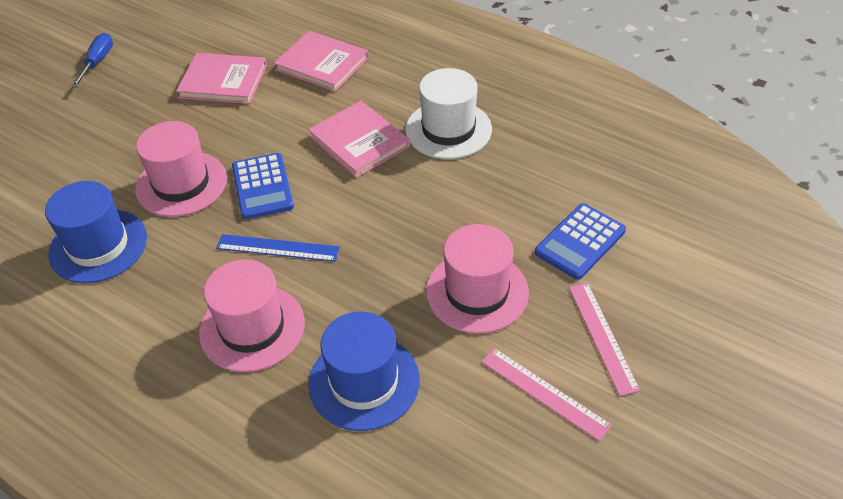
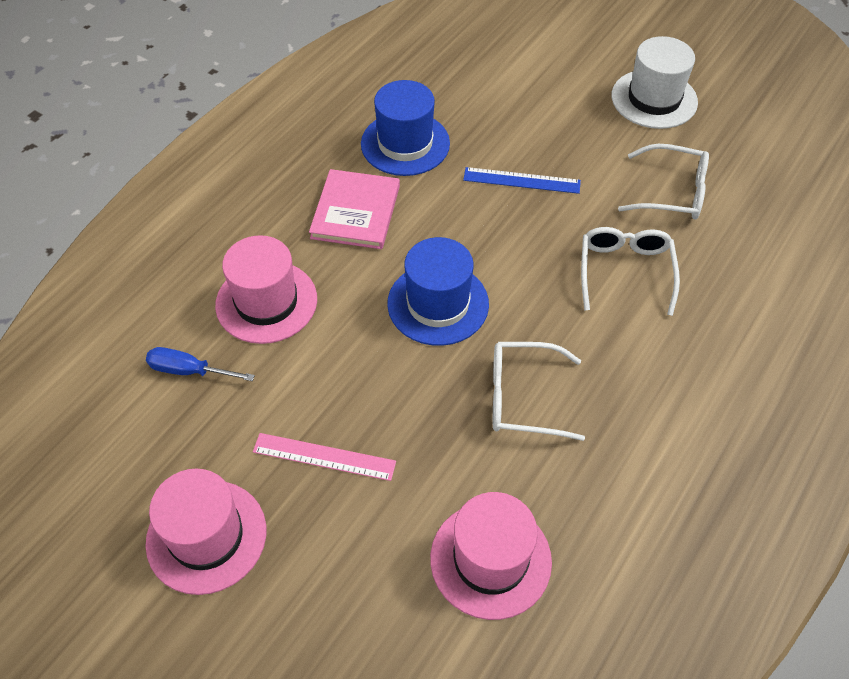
blue calculator: [232,153,294,220] [535,203,626,280] = 2 -> none = 0
pink book: [176,53,267,104] [274,31,369,92] [308,101,410,178] = 3 -> [309,169,400,249] = 1
pink ruler: [482,348,612,441] [569,283,640,396] = 2 -> [253,433,396,481] = 1
white glasses: none = 0 -> [493,342,585,441] [581,227,680,316] [618,144,709,220] = 3

